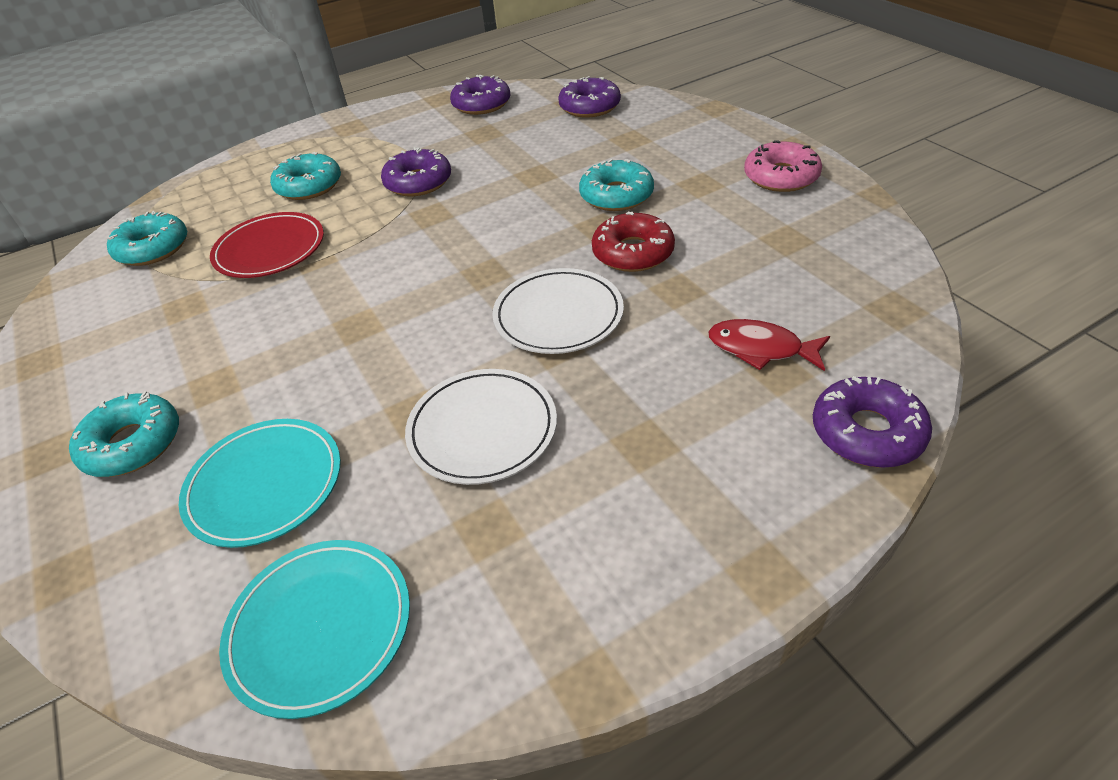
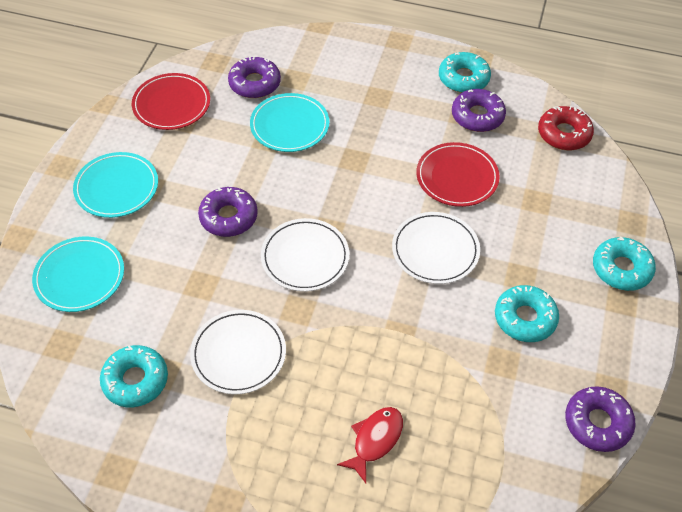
pink donut: [744,140,822,192] = 1 -> none = 0
red plate: [210,212,324,278] = 1 -> [132,73,210,130] [416,142,500,207] = 2
turquoise plate: [179,419,341,548] [219,540,410,719] = 2 -> [32,236,124,312] [73,152,158,218] [250,93,329,152] = 3
white plate: [405,369,557,485] [492,268,624,354] = 2 -> [190,310,286,395] [261,218,349,292] [392,212,480,284] = 3

